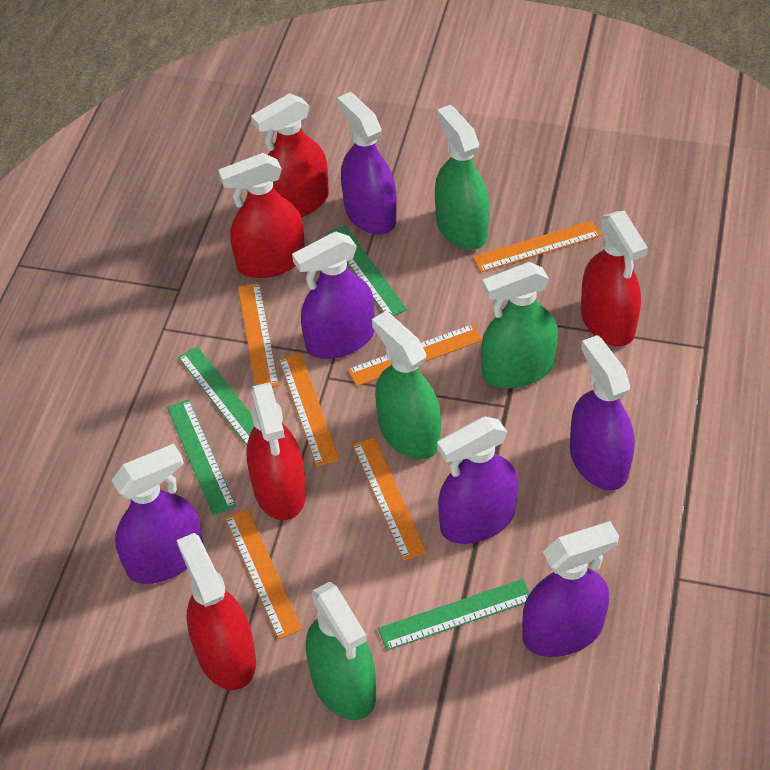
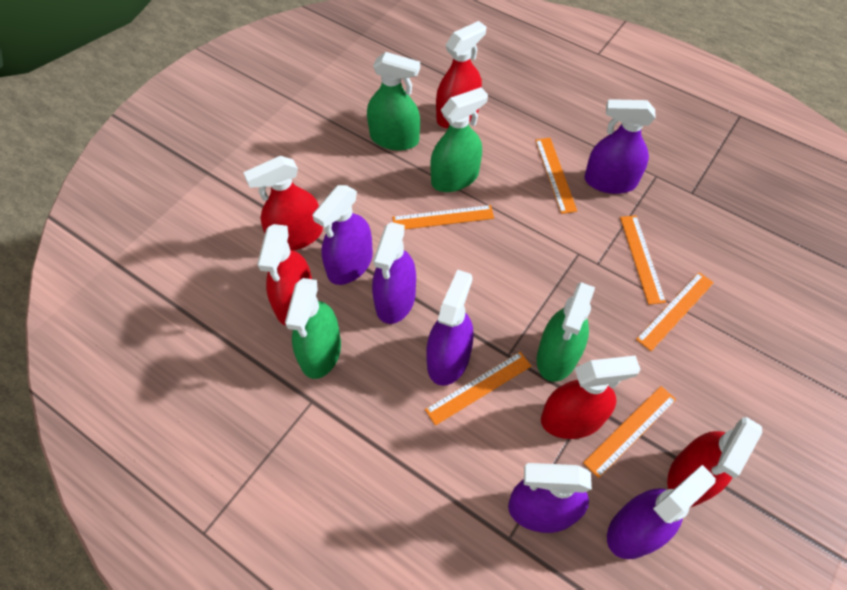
green ruler: [167,399,236,516] [178,346,255,445] [326,225,407,316] [378,579,530,650] = 4 -> none = 0

